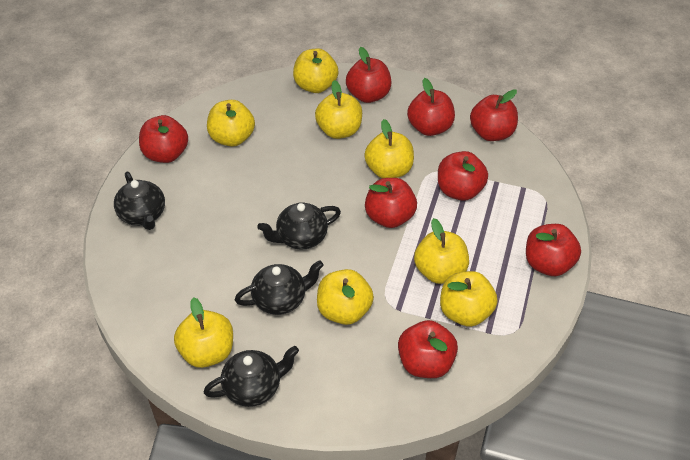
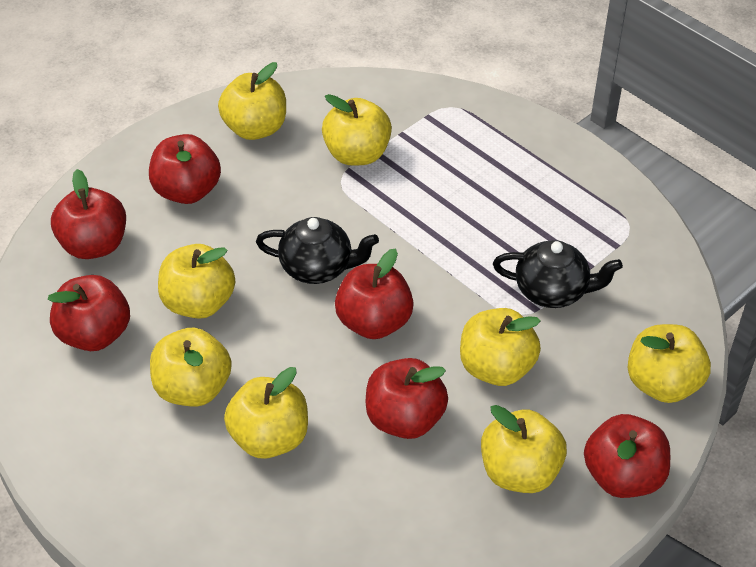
black teapot: [114,172,165,230] [204,346,299,407] [235,260,324,315] [258,202,341,250] = 4 -> [256,217,379,284] [493,240,623,308] = 2
red apple: [139,115,188,163] [346,47,391,103] [365,178,417,228] [398,320,458,378] [407,78,455,136] [438,151,488,201] [470,89,518,141] [526,224,581,276] = 8 -> [47,275,130,351] [51,169,126,259] [149,134,221,204] [335,249,414,339] [366,358,448,439] [584,414,670,498] = 6

